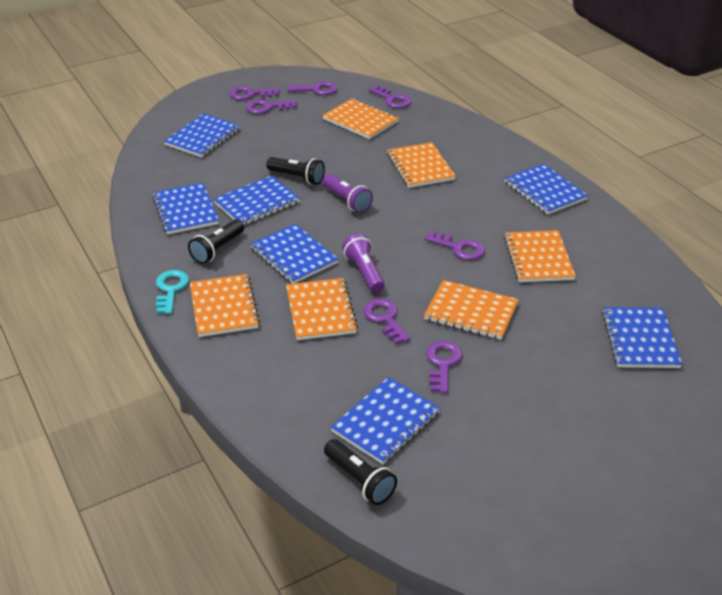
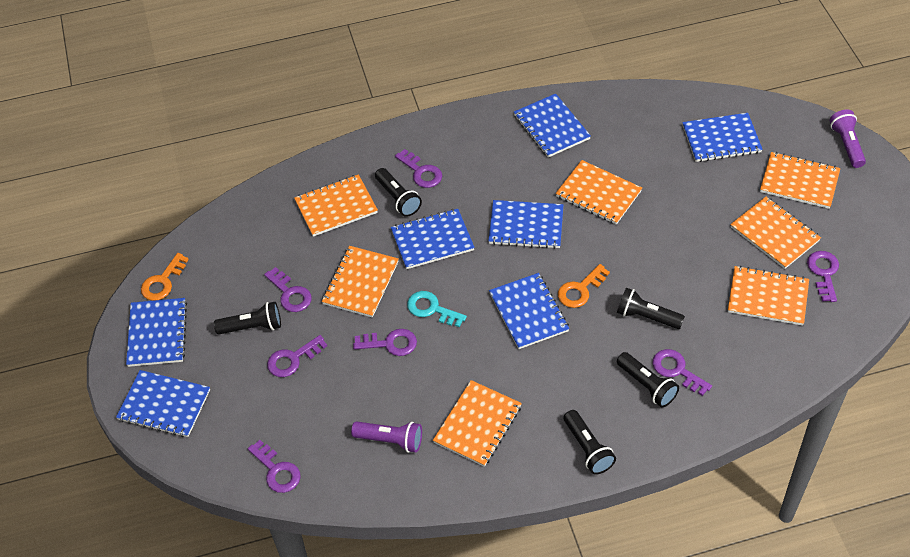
black flashlight: [188,219,244,264] [266,157,325,185] [324,439,397,505] = 3 -> [214,302,281,334] [375,168,422,217] [564,410,616,475] [617,288,685,329] [617,352,679,407] = 5
orange key: none = 0 -> [141,253,189,301] [558,264,610,308] = 2
orange notebook: [190,274,260,337] [286,278,358,340] [322,98,399,139] [387,142,456,188] [424,280,519,340] [504,230,576,282] = 6 -> [294,174,378,237] [322,246,399,318] [433,380,522,467] [556,160,642,225] [728,266,809,326] [730,197,821,269] [760,152,840,209] = 7

